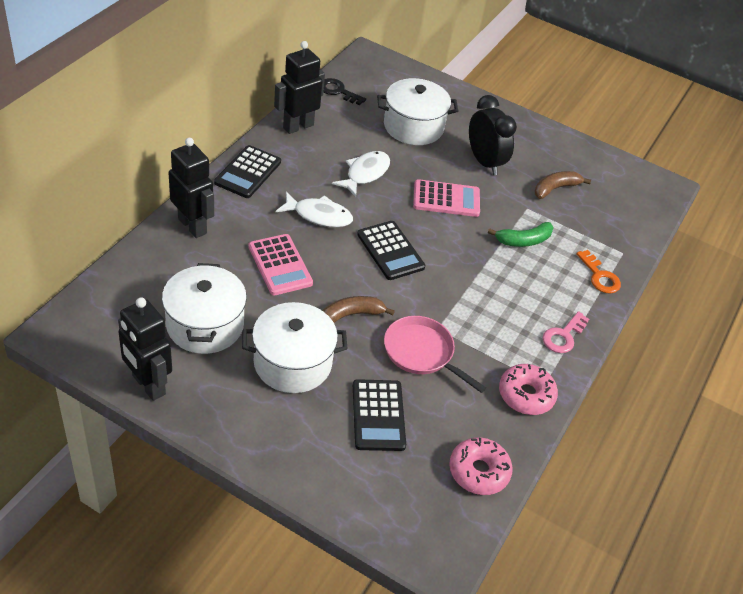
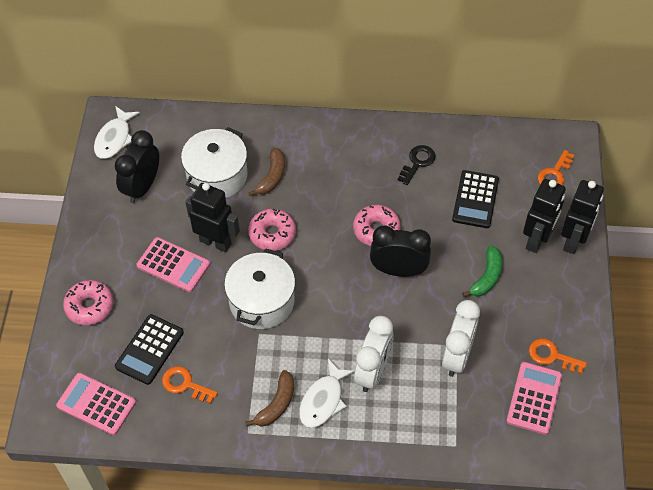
black calculator: [214,145,281,198] [353,379,406,451] [357,221,425,280] = 3 -> [115,314,184,385] [452,170,499,228] = 2
black clock: [469,95,517,175] = 1 -> [115,130,159,203] [370,226,431,277] = 2
orange key: [576,250,621,294] = 1 -> [162,366,218,404] [529,338,587,374] [538,150,575,185] = 3
pink calculator: [248,234,313,295] [413,179,480,217] = 2 -> [56,373,136,435] [136,237,210,292] [506,362,562,435] = 3
pink donut: [449,437,513,495] [499,364,558,415] = 2 -> [63,280,113,325] [248,208,296,251] [353,205,401,246] = 3
pink key: [542,311,589,353] = 1 -> none = 0
pink pan: [384,316,486,393] = 1 -> none = 0
white clock: none = 0 -> [354,316,394,392] [442,300,480,377] = 2
white pot: [162,263,247,354] [242,302,348,393] [377,78,458,145] = 3 -> [181,127,248,198] [224,248,295,329] = 2

